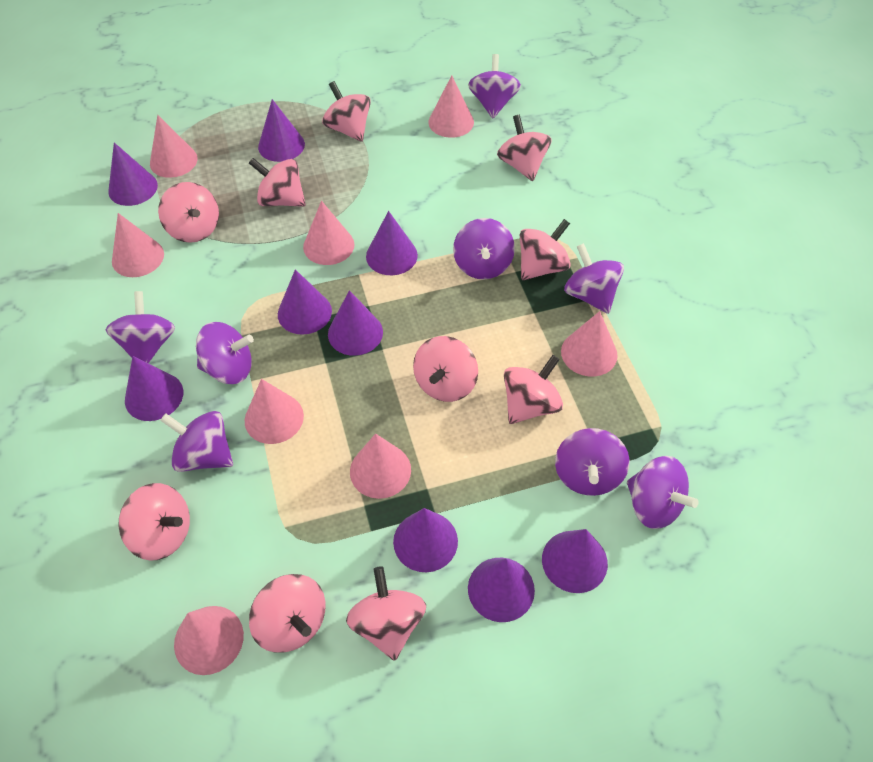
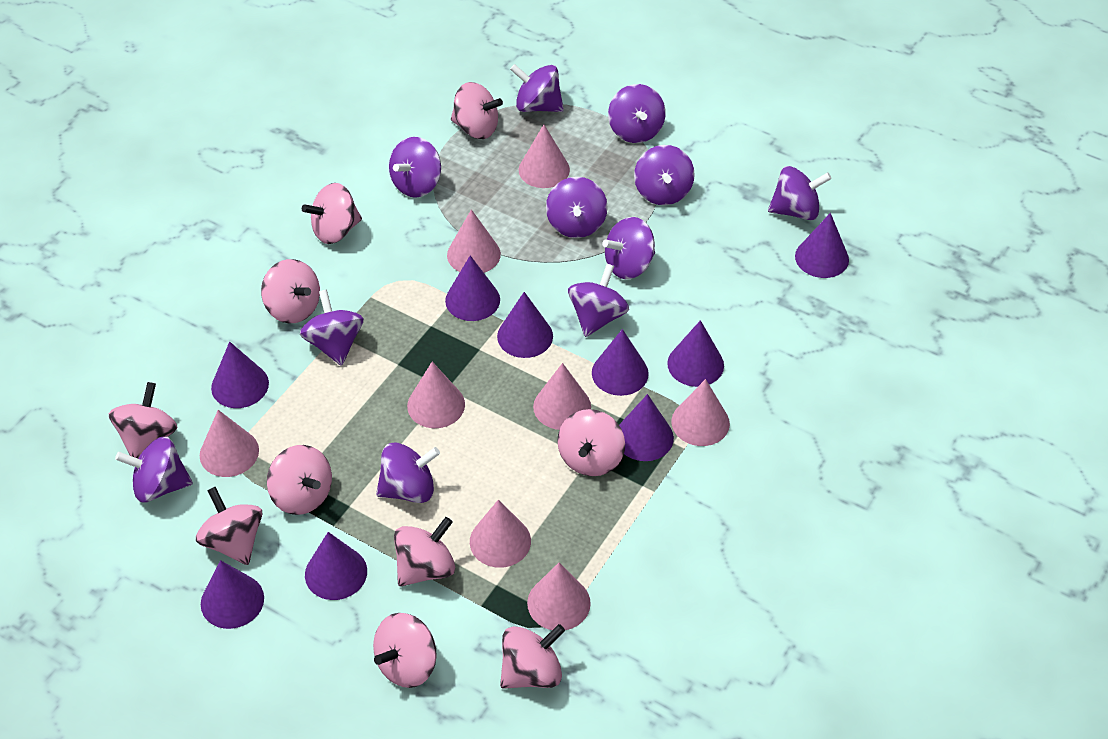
purple spinning top: [106,291,175,364] [160,411,233,472] [196,322,254,384] [453,218,515,280] [468,54,521,118] [555,428,630,496] [564,243,624,314] [627,456,699,529] = 8 -> [115,436,193,502] [300,290,364,366] [376,442,440,503] [389,137,441,198] [510,64,564,112] [546,177,608,238] [568,264,629,337] [602,217,655,279] [608,84,666,143] [634,145,695,205] [768,166,832,220] = 11

